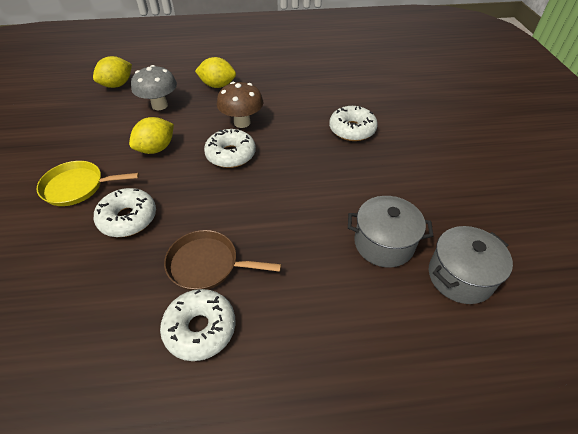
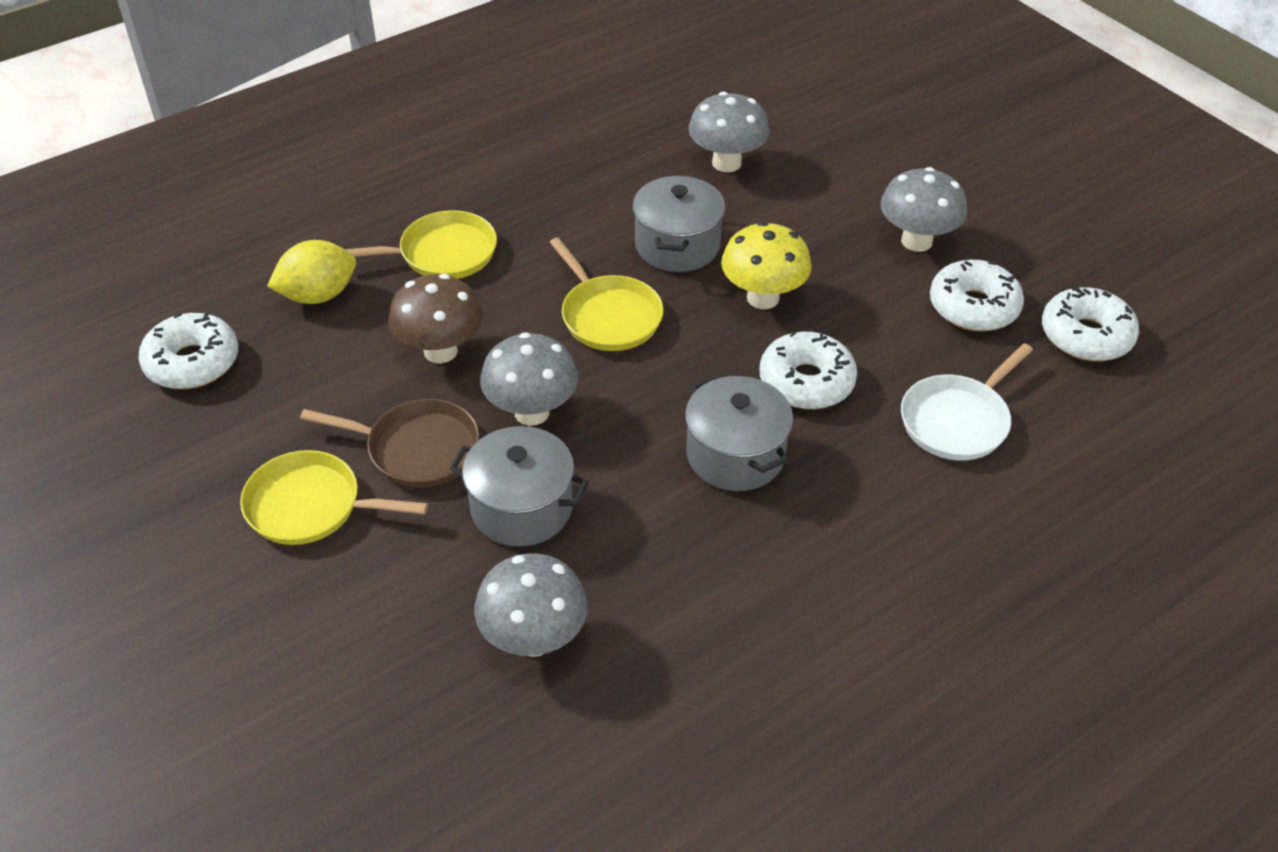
grey mushroom: [131,65,177,110] = 1 -> [474,553,588,657] [480,332,578,426] [689,92,769,172] [880,167,968,252] = 4
grey pot: [348,196,433,268] [429,226,513,304] = 2 -> [449,426,589,547] [633,175,725,272] [685,374,793,491] = 3
white pan: none = 0 -> [901,343,1033,460] = 1
yellow lemon: [93,56,132,88] [129,117,174,154] [195,57,236,88] = 3 -> [267,240,356,304] = 1
yellow mushroom: none = 0 -> [721,222,812,309] = 1
yellow pan: [37,161,139,206] = 1 -> [240,450,428,545] [345,210,497,279] [550,238,664,351] = 3

